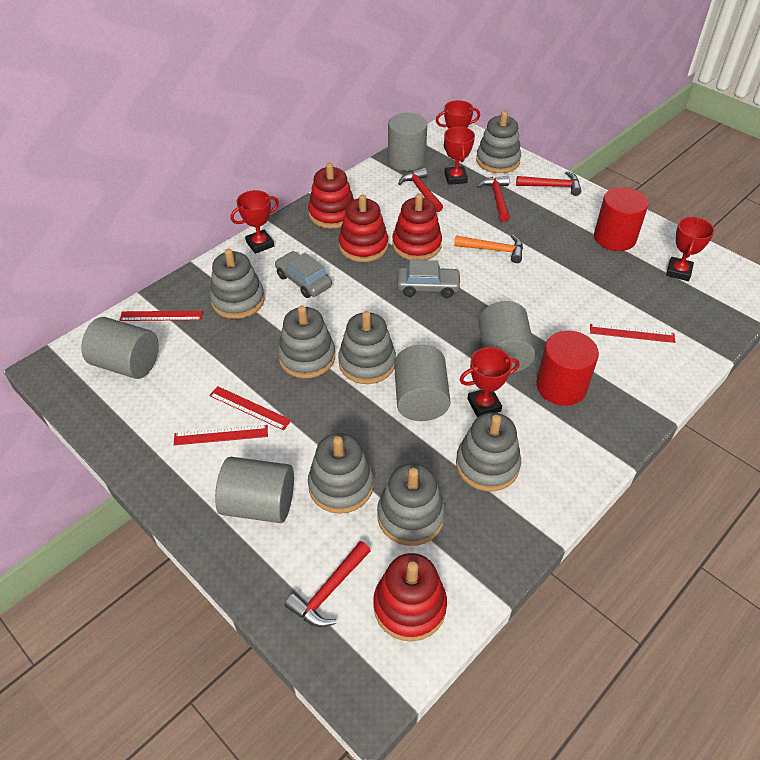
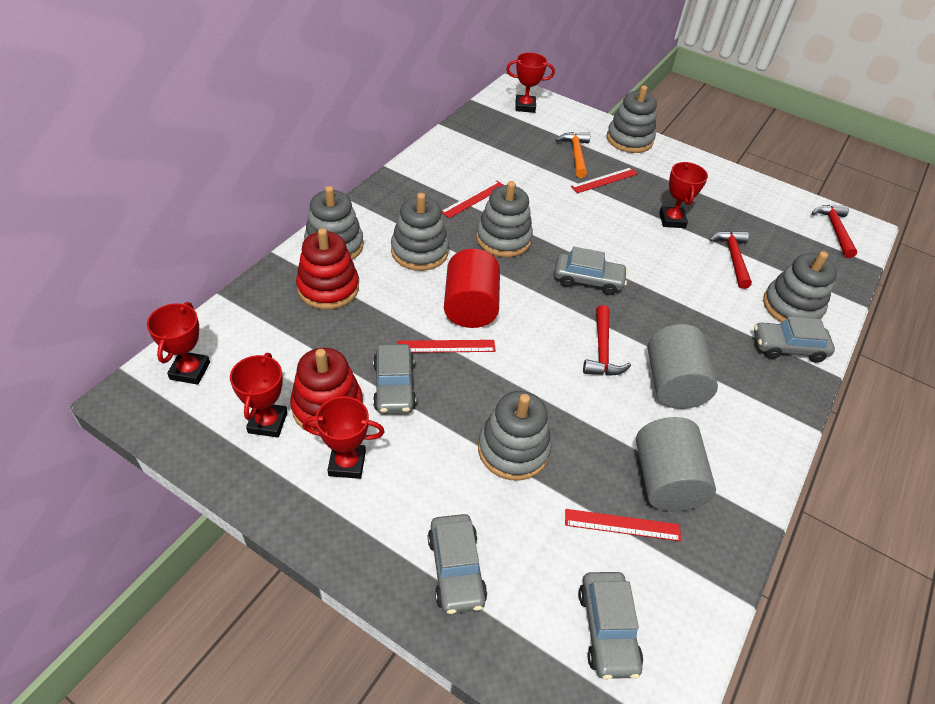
grey car: [275,251,332,298] [397,260,462,298] = 2 -> [373,344,416,414] [428,514,487,614] [554,247,628,295] [579,572,643,679] [754,316,835,363] = 5
grey cylinder: [81,317,159,379] [215,457,294,523] [388,113,427,171] [394,345,450,421] [478,301,535,373] = 5 -> [636,417,716,511] [648,324,718,409] = 2
grey stacking toy: [210,249,265,319] [278,306,335,378] [308,433,374,514] [338,311,396,384] [377,463,445,546] [456,413,521,491] [476,111,521,173] = 7 -> [304,186,364,260] [391,193,449,271] [476,181,533,257] [478,391,551,481] [607,85,657,153] [763,251,837,323] = 6
red cylinder: [536,331,599,406] [594,187,649,251] = 2 -> [444,249,500,328] = 1
red hammer: [285,541,371,627] [398,168,443,212] [477,176,510,222] [516,171,582,196] = 4 -> [583,305,631,376] [709,231,752,289] [812,205,858,258] = 3
red stacking toy: [308,163,354,229] [338,195,388,262] [373,553,447,642] [392,193,442,260] = 4 -> [290,348,363,431] [296,228,359,309] = 2

